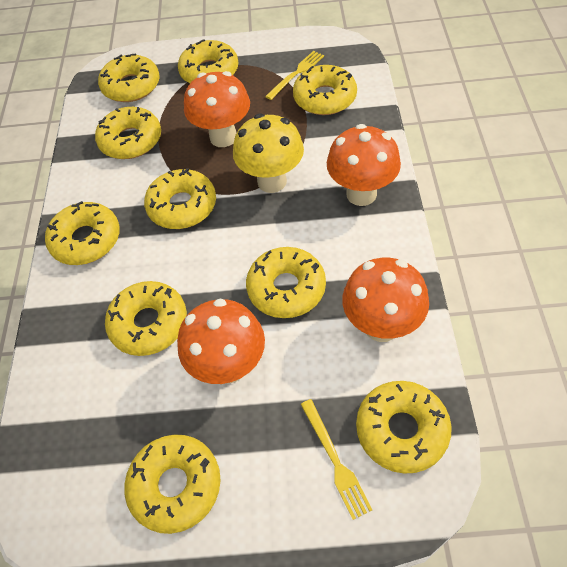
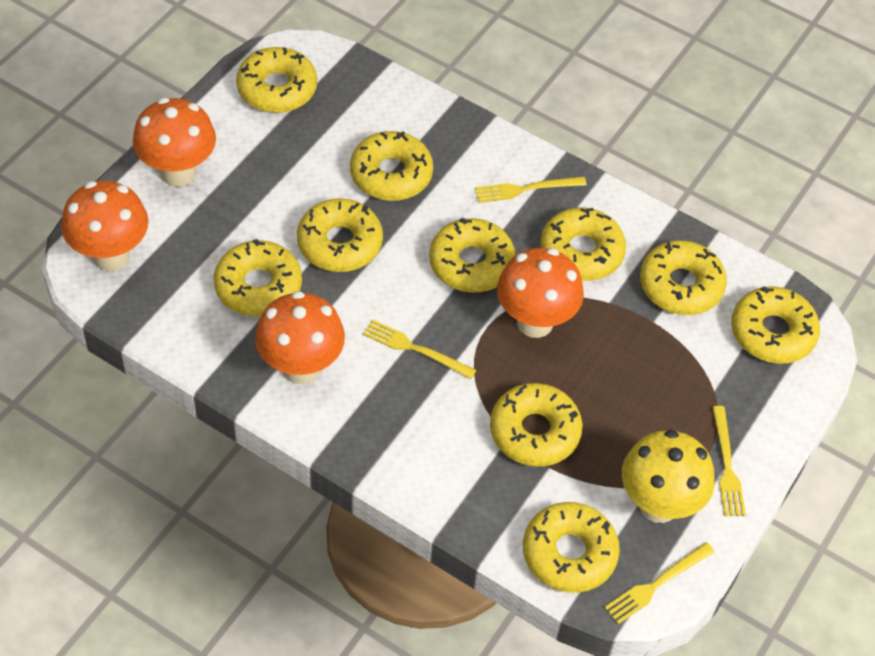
yellow fork: [265,51,324,100] [301,399,372,520] = 2 -> [363,319,476,379] [475,177,587,203] [604,542,714,624] [712,406,746,516] = 4

